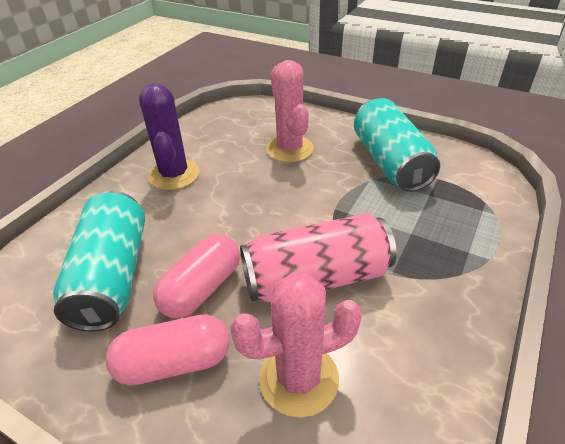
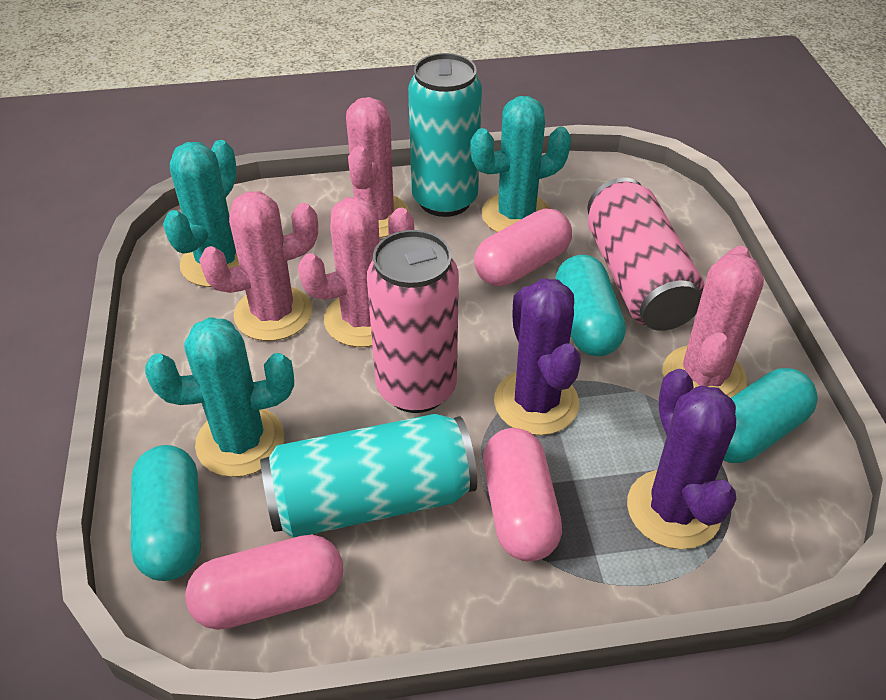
pink cactus: [230,273,362,417] [266,60,314,162] = 2 -> [199,191,318,341] [298,197,414,347] [346,97,410,238] [662,246,764,398] = 4
pink can: [240,213,397,303] = 1 -> [367,230,459,413] [587,177,705,331] = 2
pink capsule: [105,315,230,385] [153,234,240,318] = 2 -> [185,535,343,630] [474,209,572,286] [483,428,562,561] = 3
purple cactus: [139,83,200,190] = 1 -> [494,278,581,435] [627,369,736,549] = 2
turquoise cactus: none = 0 -> [145,317,294,477] [163,140,240,287] [470,96,571,232] = 3
turquoise capsule: none = 0 -> [131,445,201,581] [555,255,626,356] [723,368,818,463] = 3

